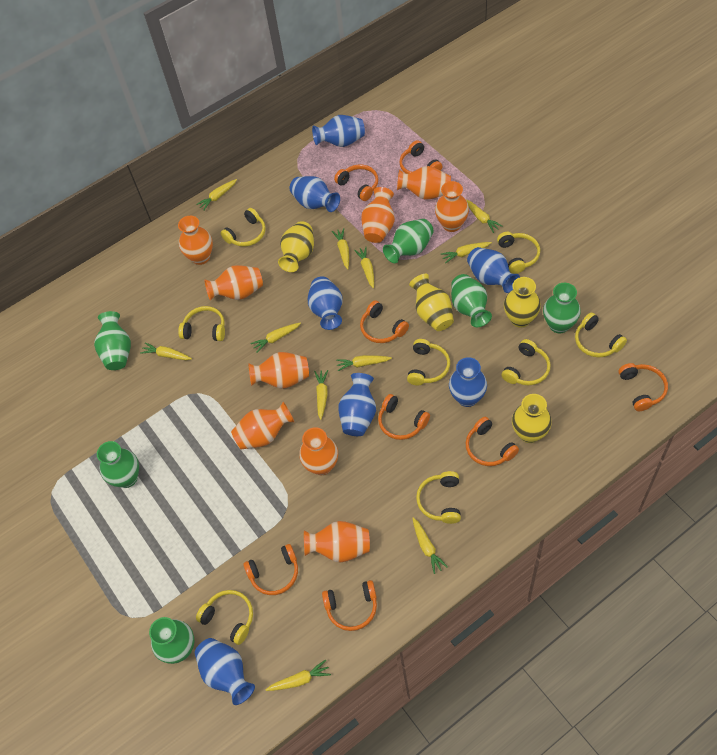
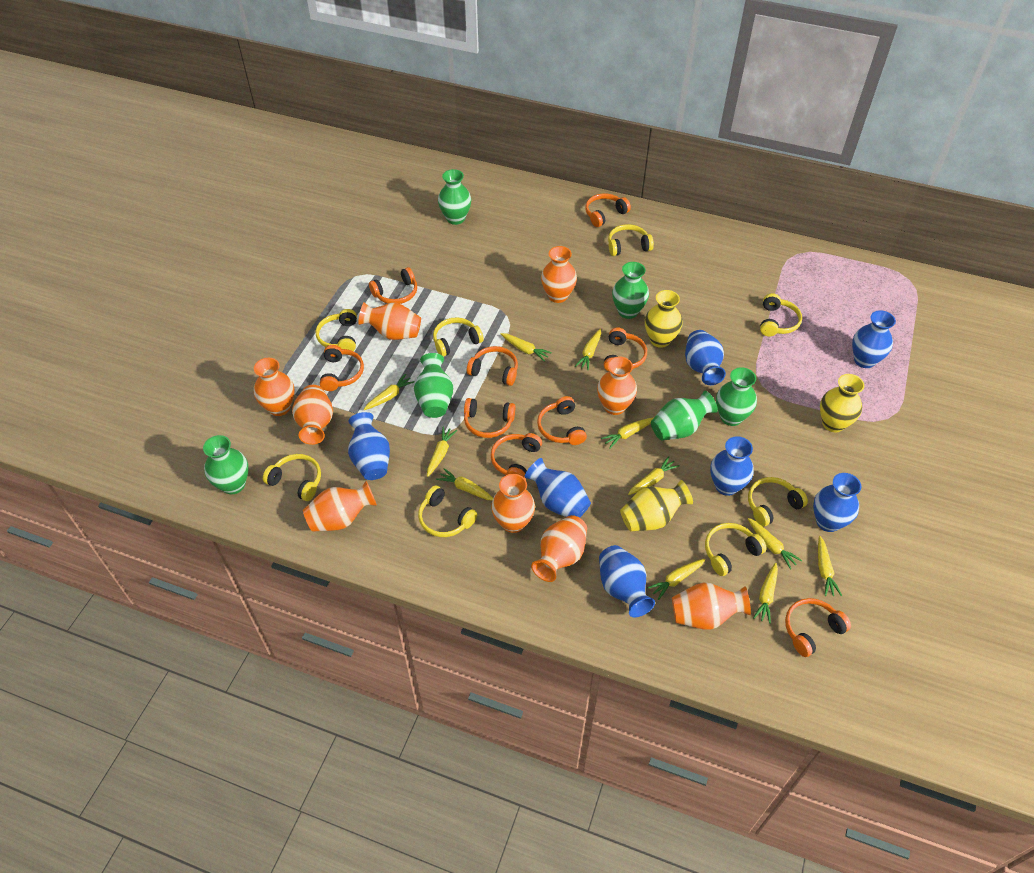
orange headphones: [243,544,298,595] [322,580,377,631] [334,165,378,201] [360,300,409,343] [378,394,430,440] [399,140,442,174] [466,417,519,466] [618,363,668,411] = 8 -> [320,345,364,391] [369,267,417,304] [464,398,515,438] [467,346,518,386] [491,433,542,480] [537,396,587,445] [585,193,631,227] [604,328,647,372] [785,598,851,657] = 9
yellow vase: [278,221,314,272] [409,274,454,331] [504,277,541,328] [512,394,552,443] = 4 -> [620,480,693,531] [645,290,683,348] [820,374,864,432] = 3

